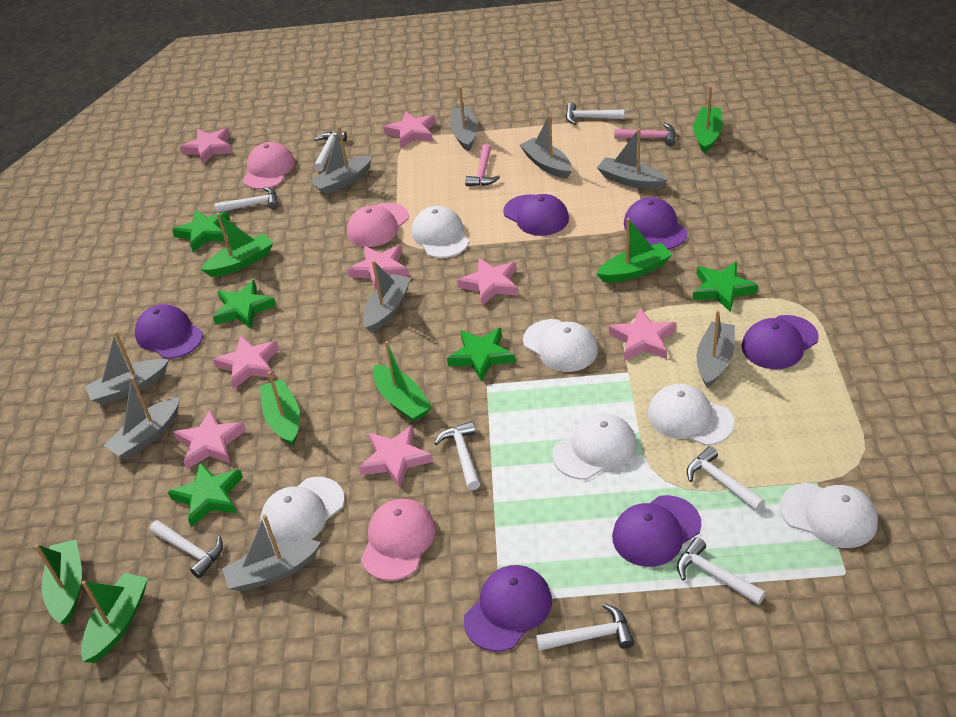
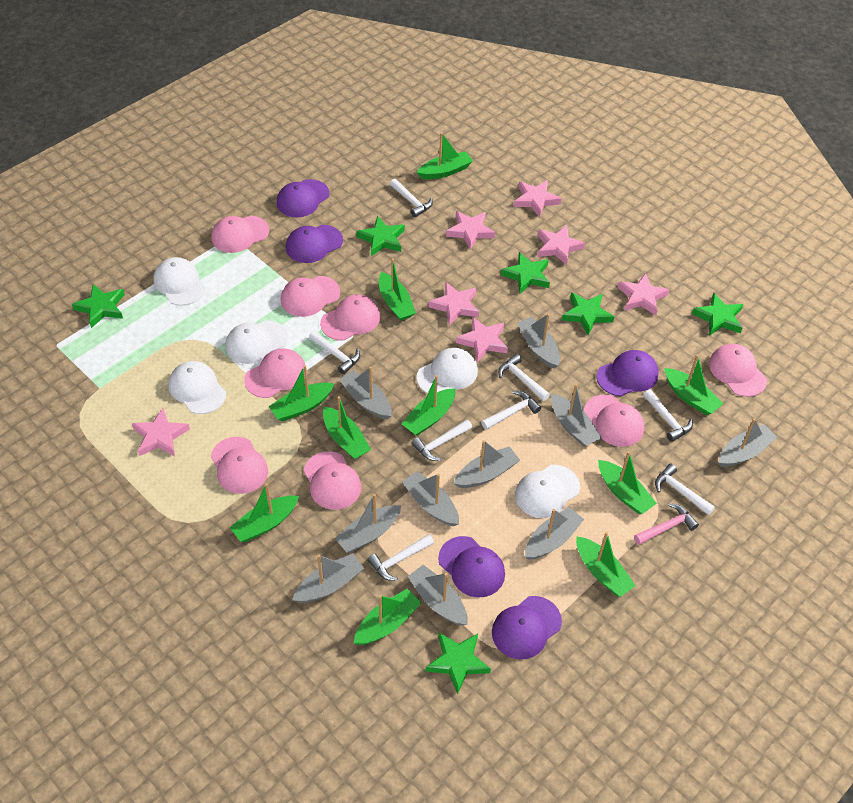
green boat: [35,539,82,625] [81,573,148,663] [201,213,273,277] [260,371,300,446] [373,341,432,422] [596,218,672,283] [694,86,723,154] = 7 -> [230,483,299,542] [269,365,334,421] [323,396,371,460] [354,588,421,645] [379,259,416,321] [402,375,455,436] [417,132,473,180] [576,532,636,597] [598,451,657,514] [664,355,723,415] = 10
green star: [168,462,243,528] [172,210,230,253] [213,280,276,329] [447,328,515,382] [693,262,758,313] = 5 -> [72,284,125,328] [357,216,405,256] [426,633,491,694] [501,252,550,294] [562,293,614,335] [692,293,743,336] = 6
grey boat: [85,331,169,405] [104,377,180,459] [222,514,321,591] [310,126,372,195] [363,260,411,333] [450,86,478,151] [520,115,572,179] [597,128,668,189] [697,310,735,388] = 9 -> [292,553,364,603] [335,494,401,553] [339,367,392,419] [402,471,459,526] [407,565,468,626] [454,440,520,488] [517,314,560,369] [525,507,584,560] [551,384,602,447] [719,418,777,467] = 10
pink cap: [243,142,295,189] [347,203,409,247] [361,499,436,581] = 3 -> [211,437,268,494] [212,216,269,253] [244,348,307,398] [281,276,340,317] [303,451,361,510] [320,295,380,341] [584,395,644,447] [709,344,767,397] = 8
pink hammer: [465,144,500,186] [614,123,676,146] = 2 -> [634,503,699,545] = 1
pink star: [174,409,246,469] [180,128,233,165] [212,335,279,389] [347,246,409,291] [359,425,433,488] [383,111,436,148] [457,258,519,306] [609,308,676,361] = 8 -> [132,408,190,456] [429,282,479,326] [446,211,495,250] [456,317,508,362] [514,180,562,217] [538,225,585,265] [617,273,669,315] = 7
purple cap: [135,304,203,359] [464,565,552,652] [503,194,569,236] [612,495,701,567] [624,197,687,249] [742,315,819,369] = 6 -> [277,179,329,218] [286,225,343,263] [438,536,505,598] [492,596,562,659] [596,350,659,396] = 5
white cap: [260,477,345,543] [412,206,469,258] [523,319,598,372] [552,413,637,479] [648,384,734,446] [780,483,878,548] = 6 -> [154,257,206,306] [168,361,226,414] [226,320,288,364] [417,348,478,393] [515,465,580,518] = 5

